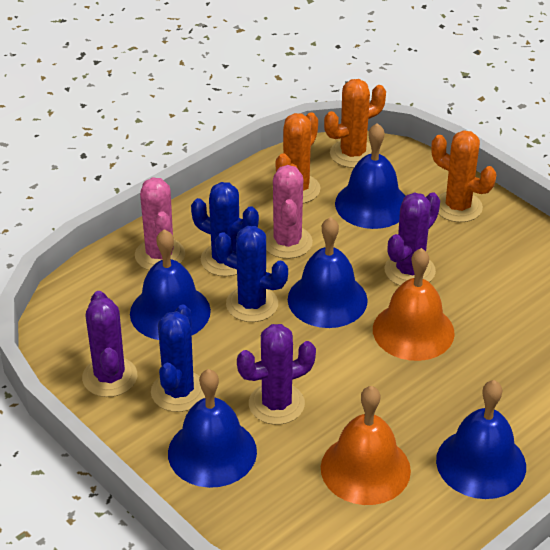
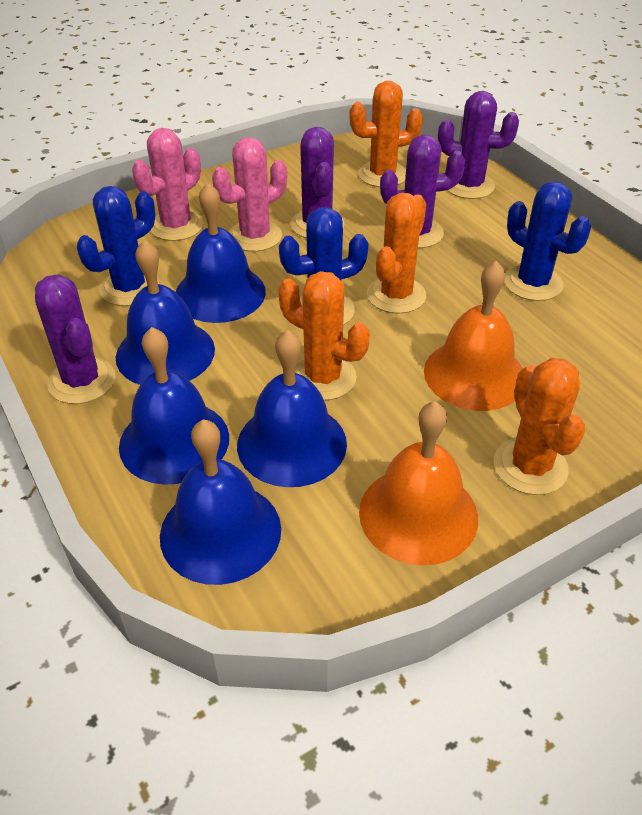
orange cactus: [276,112,320,203] [324,79,386,168] [431,130,496,222] = 3 -> [278,271,370,400] [349,81,423,187] [367,193,426,314] [494,358,585,495] = 4
purple cactus: [82,291,137,397] [237,324,316,425] [385,192,440,286] = 3 -> [35,274,115,404] [291,127,344,238] [380,134,465,248] [438,91,519,199] = 4

